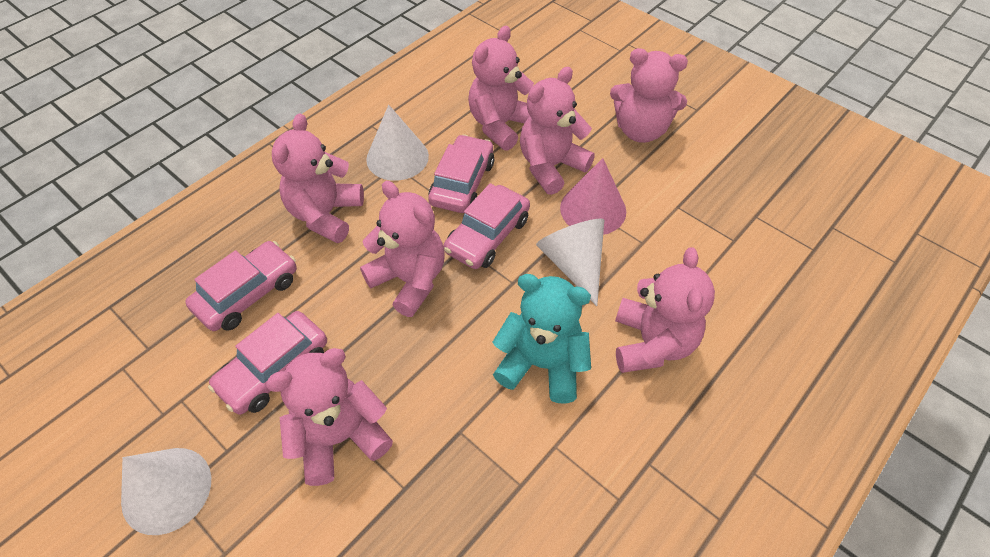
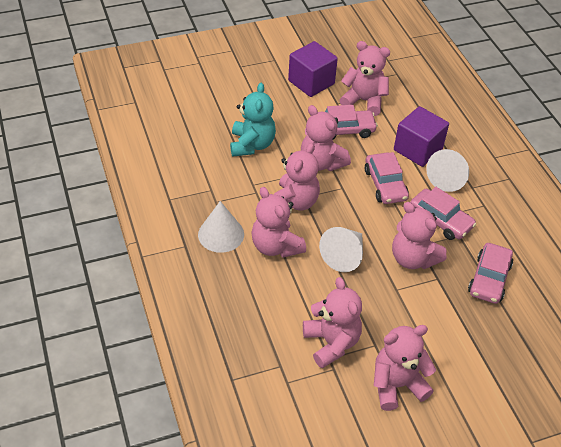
pink cone: [560,158,626,235] = 1 -> none = 0
purple cube: none = 0 -> [288,41,338,97] [394,106,449,167] = 2

